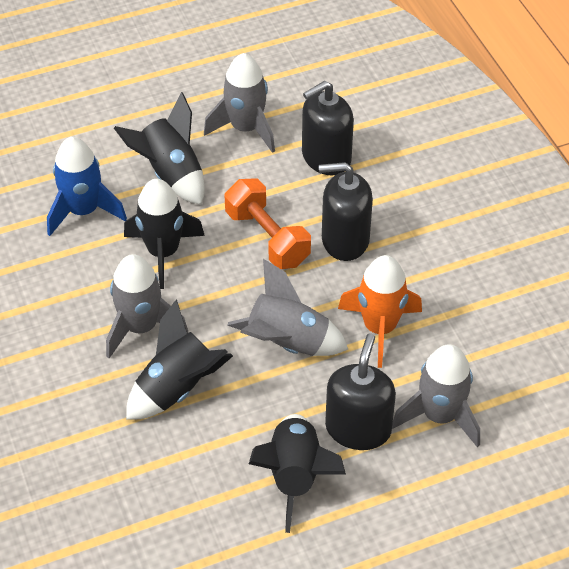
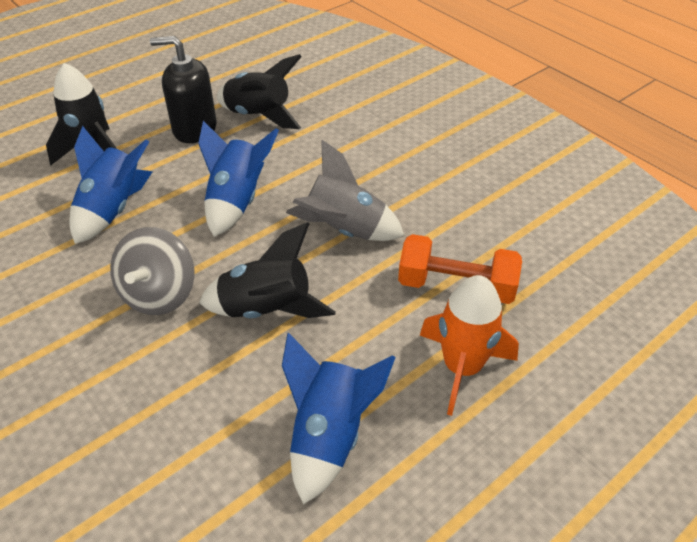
black rocket: [114,92,205,205] [124,179,205,289] [126,299,233,420] [249,414,346,533] = 4 -> [46,63,117,166] [199,222,336,318] [217,54,302,129] = 3
black soap dispenser: [302,81,354,176] [319,162,373,261] [325,334,396,450] = 3 -> [150,36,217,143] = 1
blue rocket: [47,137,127,236] = 1 -> [69,126,152,244] [198,121,279,237] [282,333,396,504] = 3
grey rocket: [106,254,189,358] [204,53,275,153] [227,259,348,356] [392,344,480,447] = 4 -> [286,140,404,241] = 1
grey spinning top: none = 0 -> [110,227,194,315] = 1

